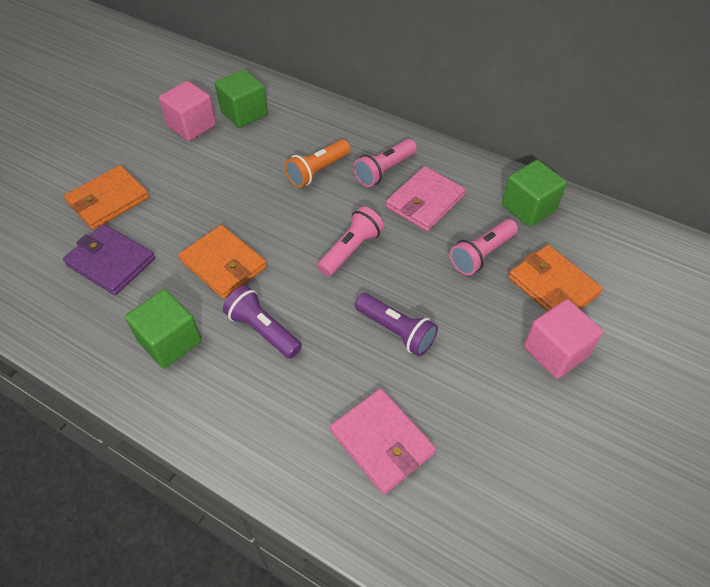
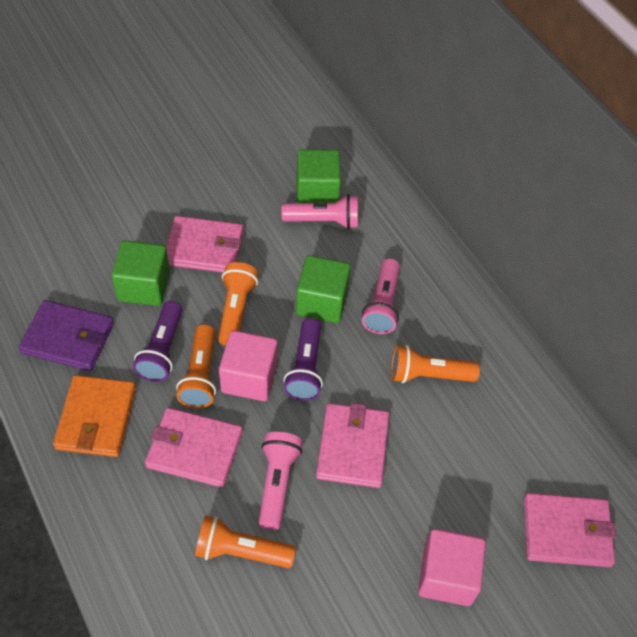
orange flashlight: [285,139,351,188] = 1 -> [176,324,216,408] [195,515,296,568] [218,262,258,346] [391,345,480,383] = 4
orange wallet: [64,165,149,230] [178,225,267,299] [508,245,603,312] = 3 -> [53,375,136,457] = 1
pink wallet: [330,388,436,494] [386,166,466,231] = 2 -> [145,407,243,488] [166,216,243,273] [316,403,389,488] [524,493,616,567] = 4

